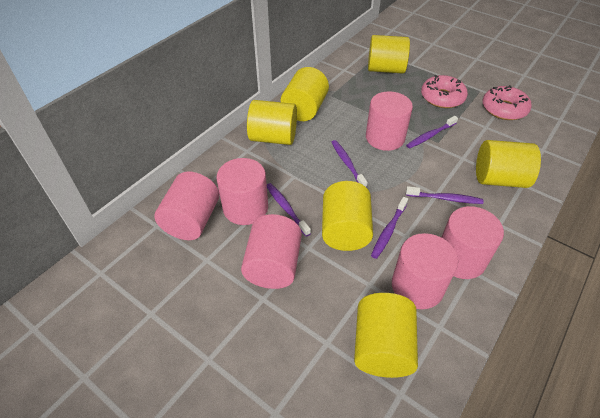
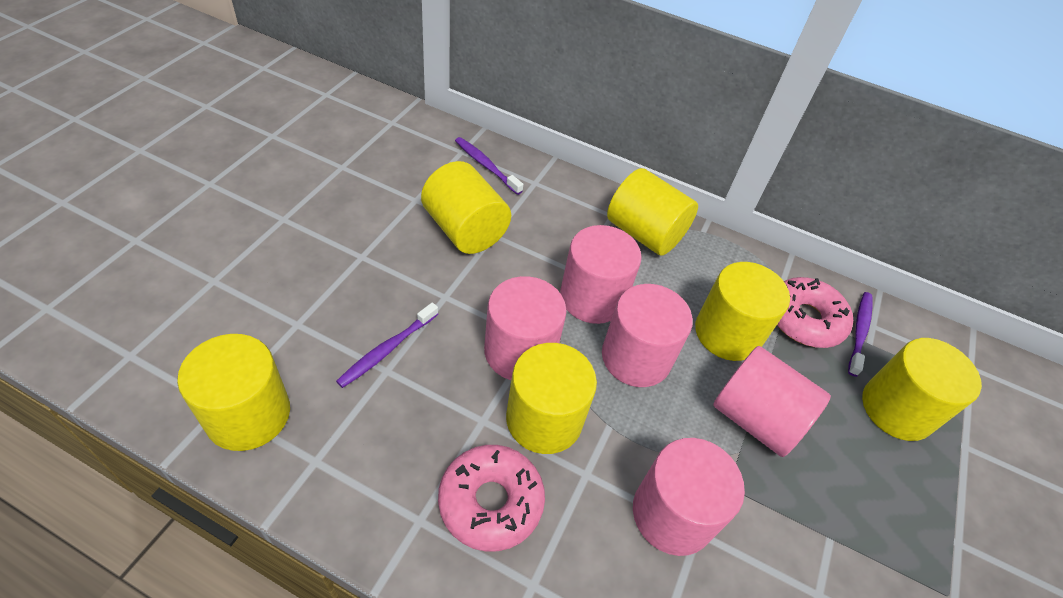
pink cylinder: [154,172,220,240] [216,158,268,225] [241,214,302,289] [366,91,413,151] [392,233,458,309] [441,206,504,279] = 6 -> [484,276,567,380] [560,225,642,324] [602,284,693,387] [633,438,745,556] [713,346,831,457] = 5
purple toothbrush: [267,183,311,237] [331,140,368,188] [371,197,408,259] [406,116,458,148] [406,186,484,204] = 5 -> [336,303,438,388] [455,137,524,195] [848,292,872,377] = 3

